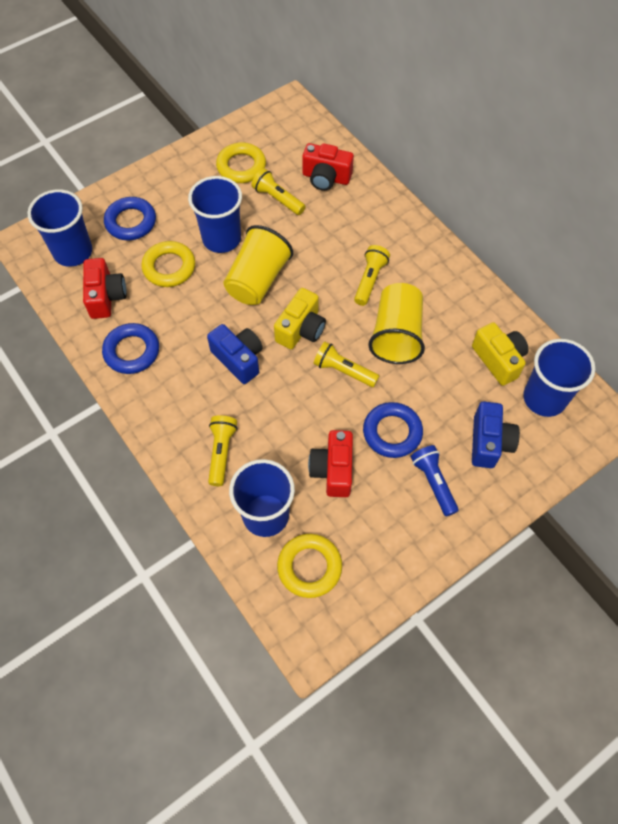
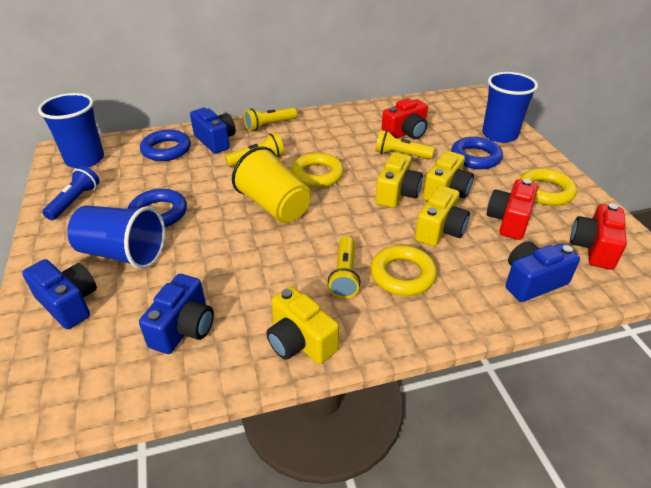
blue camera: [207,324,263,384] [472,401,520,468] = 2 -> [22,259,97,329] [139,274,214,354] [190,108,236,154] [505,241,580,302] = 4
blue cup: [27,189,92,267] [188,176,242,253] [229,459,295,537] [523,339,595,417] = 4 -> [38,93,104,168] [67,205,165,269] [482,72,538,143] = 3
yellow camera: [274,288,326,349] [472,322,528,386] = 2 -> [266,286,339,364] [376,152,423,208] [415,185,470,247] [423,151,474,201] = 4
yellow cup: [223,225,293,305] [368,283,425,364] = 2 -> [232,147,311,223] = 1

